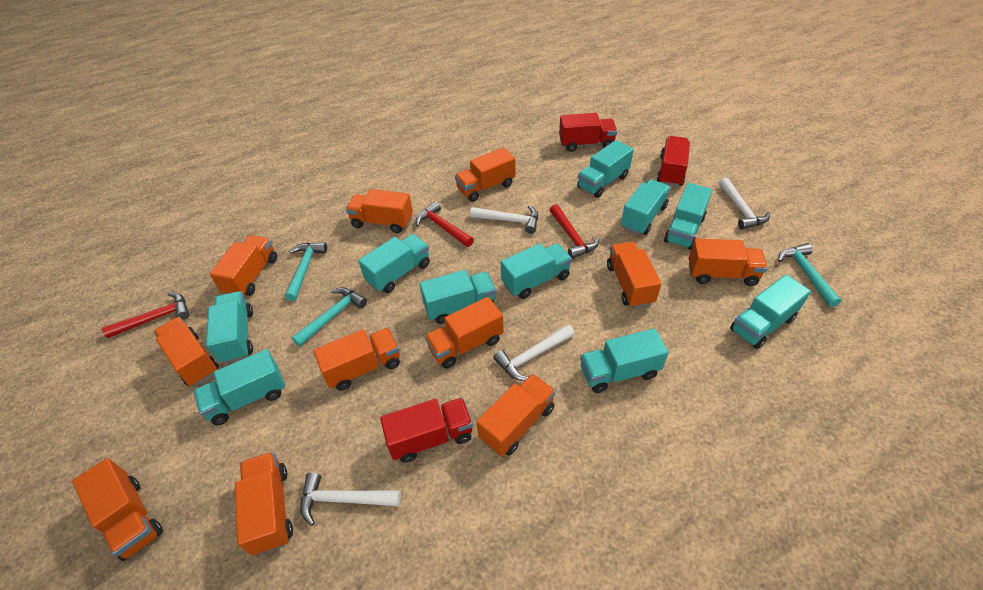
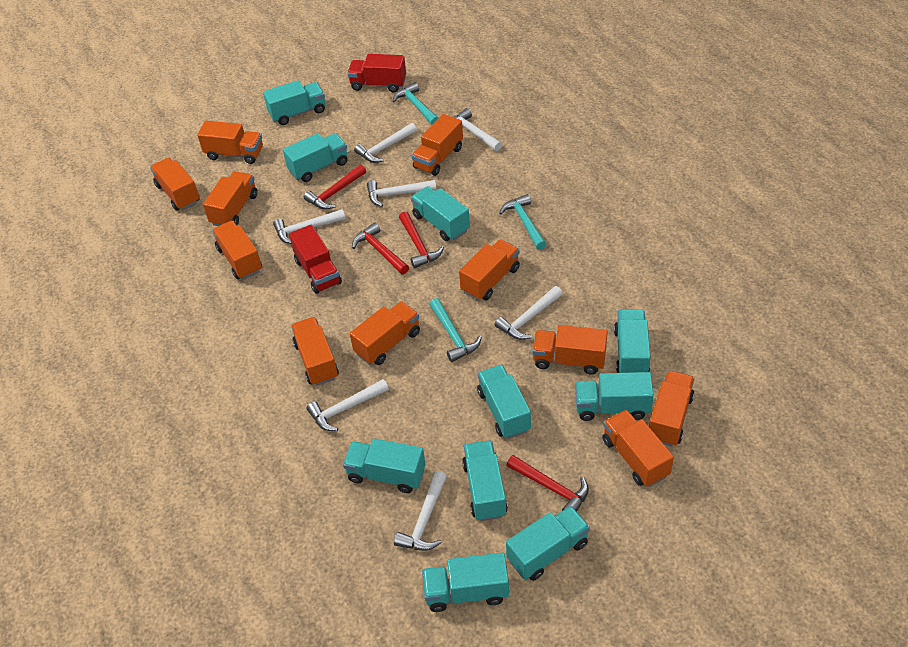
red hammer: [102,292,189,338] [416,201,474,247] [550,204,599,259] = 3 -> [304,164,366,210] [352,223,409,274] [399,212,444,268] [506,455,589,512] = 4
red truck: [380,398,473,463] [559,113,617,152] [657,136,690,187] = 3 -> [289,225,342,294] [347,54,406,93] = 2
white hammer: [300,473,401,526] [470,205,538,234] [493,324,575,381] [719,177,770,230] = 4 -> [273,209,345,244] [307,379,389,431] [354,123,417,163] [367,180,436,207] [394,471,447,551] [454,108,502,151] [495,286,563,340] = 7

